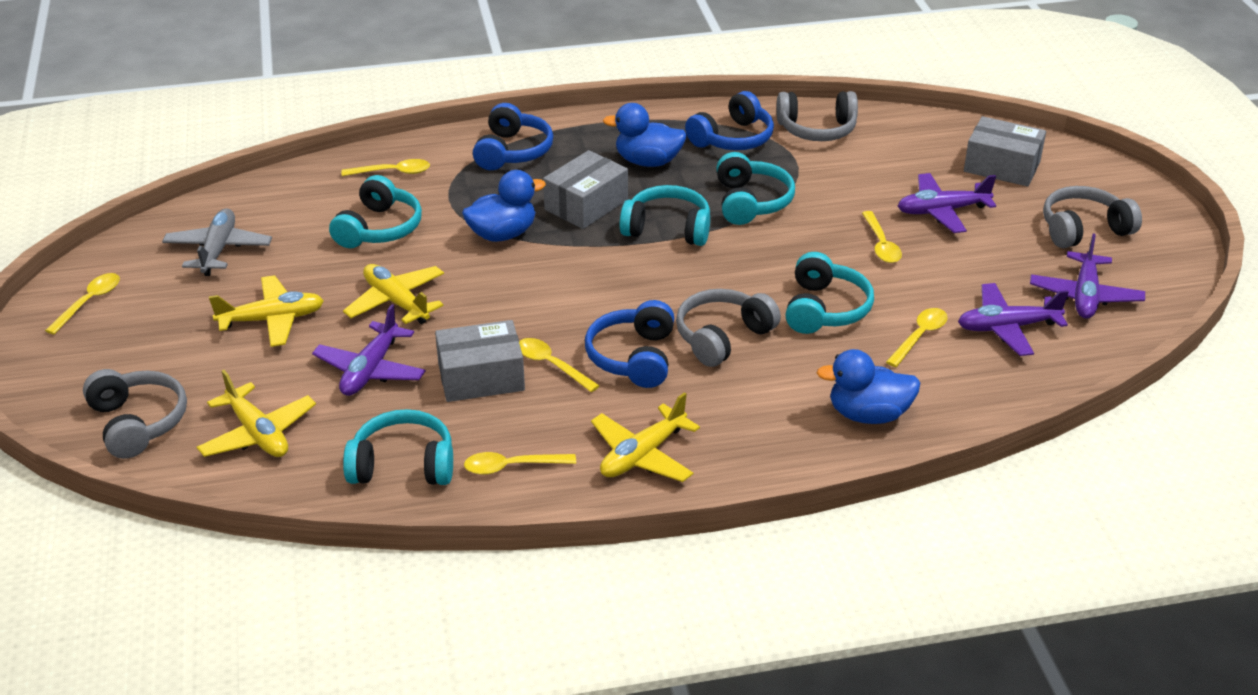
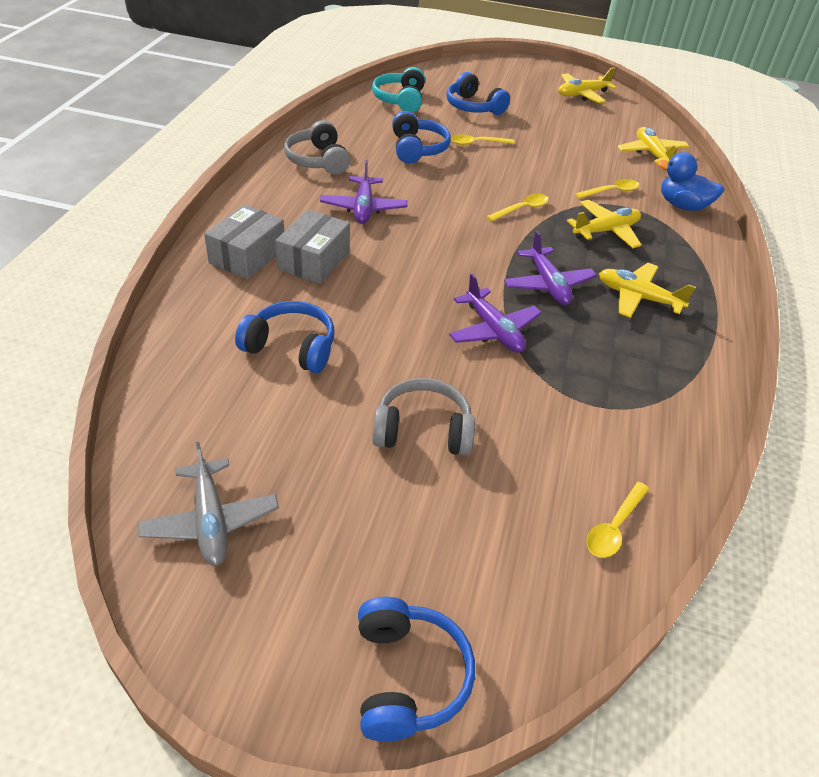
blue duck: [462,170,546,242] [603,103,687,167] [816,349,920,424] = 3 -> [657,152,724,211] = 1
blue headphones: [473,103,553,170] [585,300,674,388] [685,91,774,150] = 3 -> [235,301,335,373] [358,597,475,742] [392,111,451,164] [447,72,510,115] = 4
grey box: [435,320,525,402] [543,150,628,229] [964,116,1046,186] = 3 -> [204,205,284,279] [275,210,350,284] = 2
grey headphones: [83,369,187,459] [676,289,781,367] [776,91,858,141] [1043,186,1142,248] = 4 -> [284,120,350,175] [372,378,475,456] = 2
purple plane: [312,304,426,396] [898,173,996,233] [958,283,1069,356] [1030,233,1145,319] = 4 -> [320,160,407,224] [449,274,542,353] [504,231,597,305] = 3
turquoise headphones: [329,175,422,248] [343,409,453,485] [620,185,710,246] [716,152,795,225] [785,252,874,334] = 5 -> [372,67,425,113] = 1
yellow spoon: [45,273,120,334] [341,159,430,176] [464,452,576,475] [519,338,600,392] [862,211,902,263] [886,308,948,367] = 6 -> [451,134,515,145] [487,194,549,221] [575,179,639,198] [586,482,649,558] = 4

